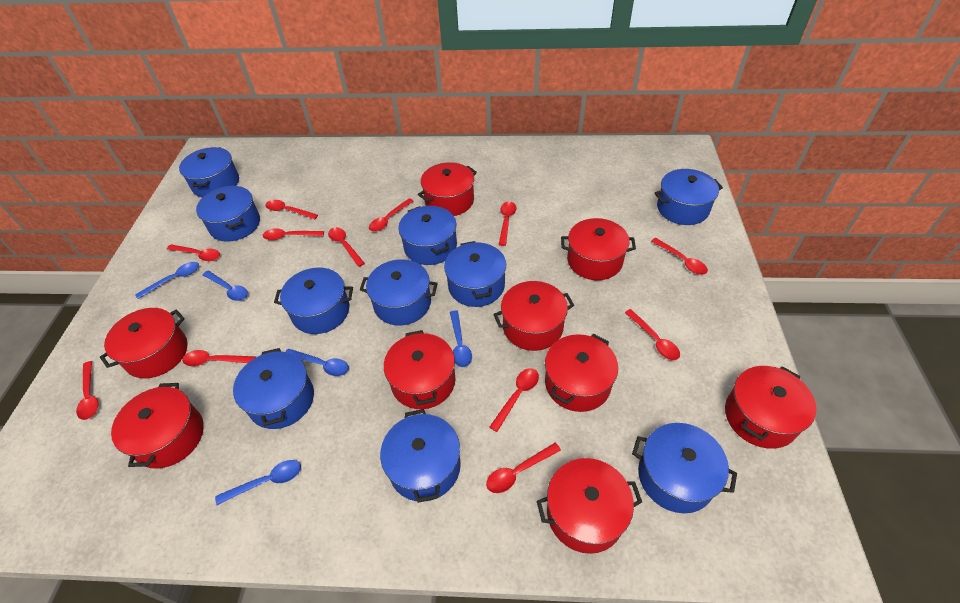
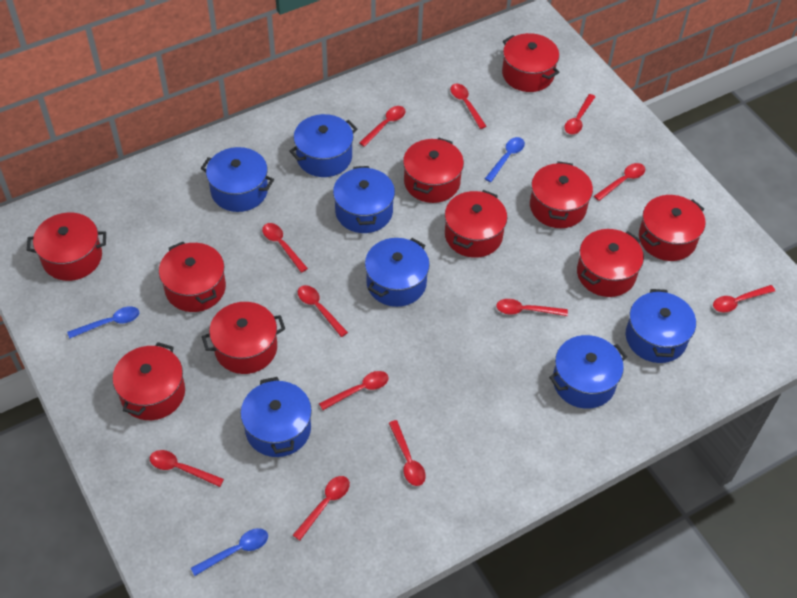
blue pot: [179,147,239,198] [196,186,260,242] [233,348,314,429] [274,268,353,334] [360,259,438,325] [380,409,461,503] [398,206,457,265] [444,241,506,307] [632,423,737,513] [655,169,723,225] = 10 -> [201,147,274,212] [241,377,312,457] [289,114,357,177] [333,166,395,233] [365,238,430,307] [549,335,627,409] [626,289,696,363] = 7
blue spoon: [135,262,199,299] [203,271,248,301] [215,460,301,505] [285,349,349,376] [450,310,472,367] = 5 -> [67,306,139,339] [191,528,268,576] [485,137,525,182] = 3
red pot: [100,308,187,379] [111,383,204,468] [384,330,455,409] [418,162,477,216] [493,281,574,351] [537,458,642,554] [545,334,618,412] [561,218,636,280] [725,366,816,449] = 9 -> [27,213,106,281] [113,342,185,420] [159,242,226,312] [202,302,285,374] [403,138,464,203] [445,190,507,258] [502,33,560,92] [530,161,593,228] [577,229,644,297] [639,195,705,261] = 10

